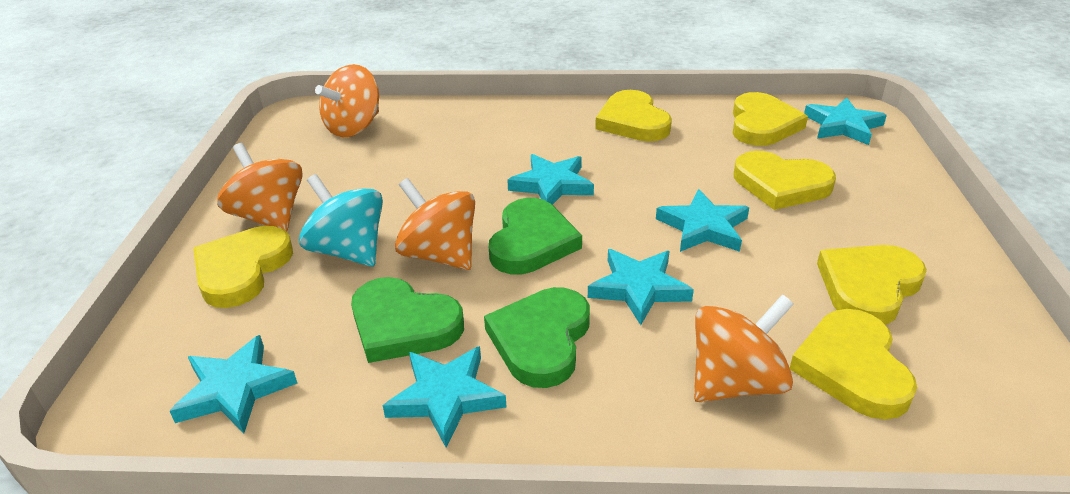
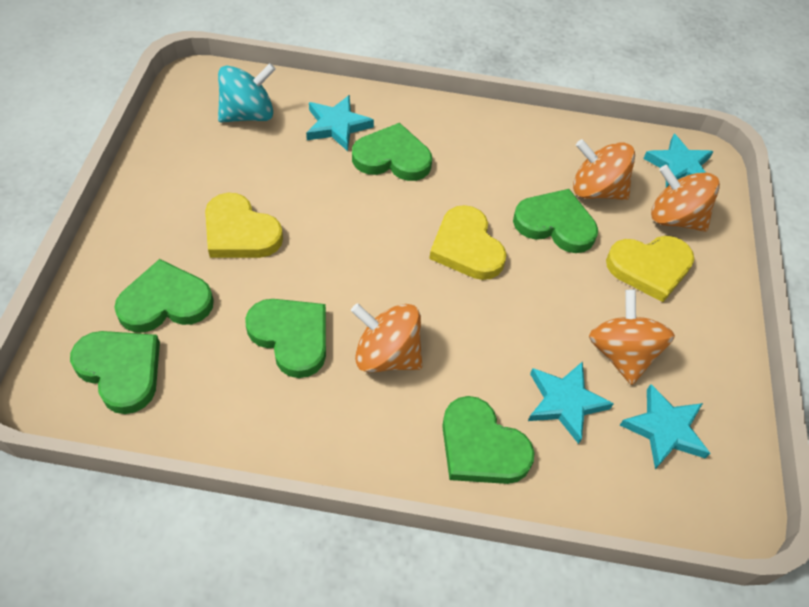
green heart: [351,277,464,363] [484,287,590,388] [489,198,582,274] = 3 -> [70,331,160,414] [114,259,214,332] [245,299,326,378] [352,123,432,181] [442,396,535,484] [513,189,598,253] = 6
turquoise star: [170,335,297,433] [383,346,507,447] [507,154,594,205] [588,249,694,325] [656,189,749,252] [804,97,887,145] = 6 -> [306,95,374,151] [528,361,614,444] [620,384,710,469] [643,134,714,188] = 4
yellow heart: [193,226,293,308] [595,90,672,141] [733,92,808,146] [734,151,836,210] [790,309,917,420] [817,245,927,325] = 6 -> [205,193,283,258] [429,205,507,280] [606,236,694,302] = 3

